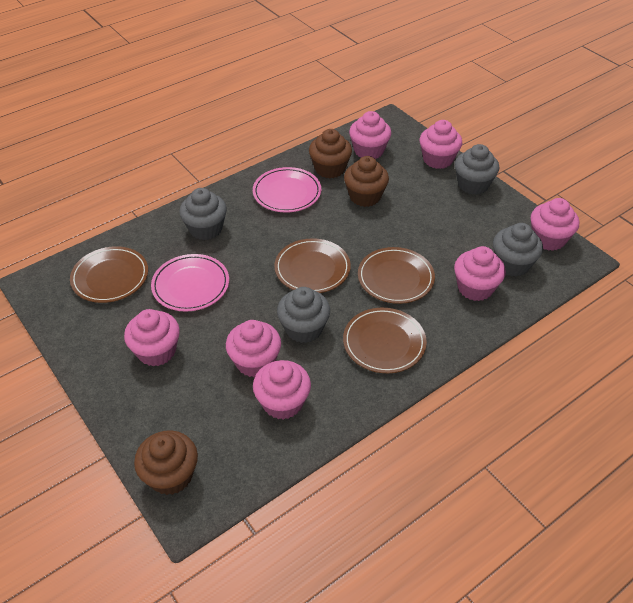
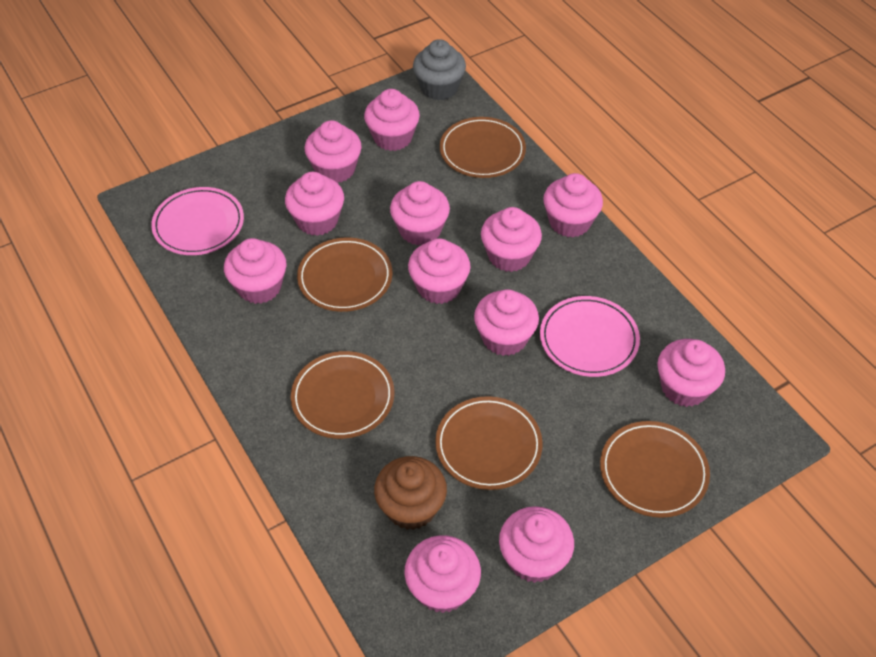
brown cupcake: [134,430,198,495] [309,129,352,178] [344,156,389,207] = 3 -> [374,456,447,530] = 1
brown plate: [70,246,148,303] [274,238,351,293] [343,308,427,373] [358,247,435,304] = 4 -> [291,351,394,439] [297,237,392,312] [435,396,543,490] [440,117,526,178] [600,421,710,518] = 5
grey cupcake: [179,188,227,240] [277,287,330,343] [455,144,499,195] [493,223,543,277] = 4 -> [413,39,466,101] = 1
pink cupcake: [124,309,180,366] [226,320,281,377] [253,360,311,420] [349,111,391,159] [420,120,462,169] [454,246,506,301] [531,198,579,251] = 7 -> [224,238,286,304] [285,172,344,236] [305,120,362,183] [364,89,420,151] [390,181,450,246] [404,535,481,613] [408,238,471,304] [474,289,539,356] [481,207,542,272] [499,506,574,583] [543,173,603,237] [657,339,725,407] = 12

